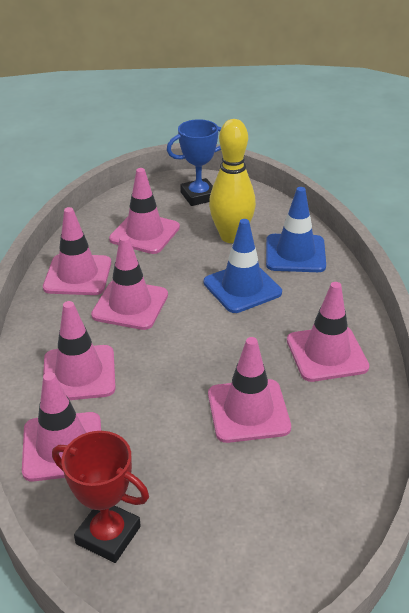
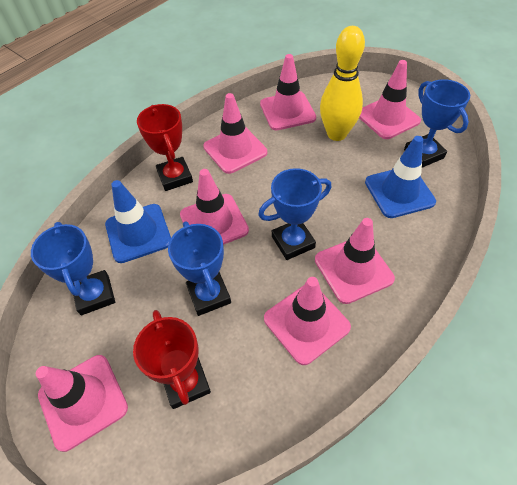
blue trophy: [167,119,222,206] = 1 -> [31,222,115,315] [168,221,231,316] [258,168,331,260] [404,79,470,168] = 4
red trophy: [52,431,149,563] = 1 -> [133,310,211,409] [137,104,193,191] = 2

